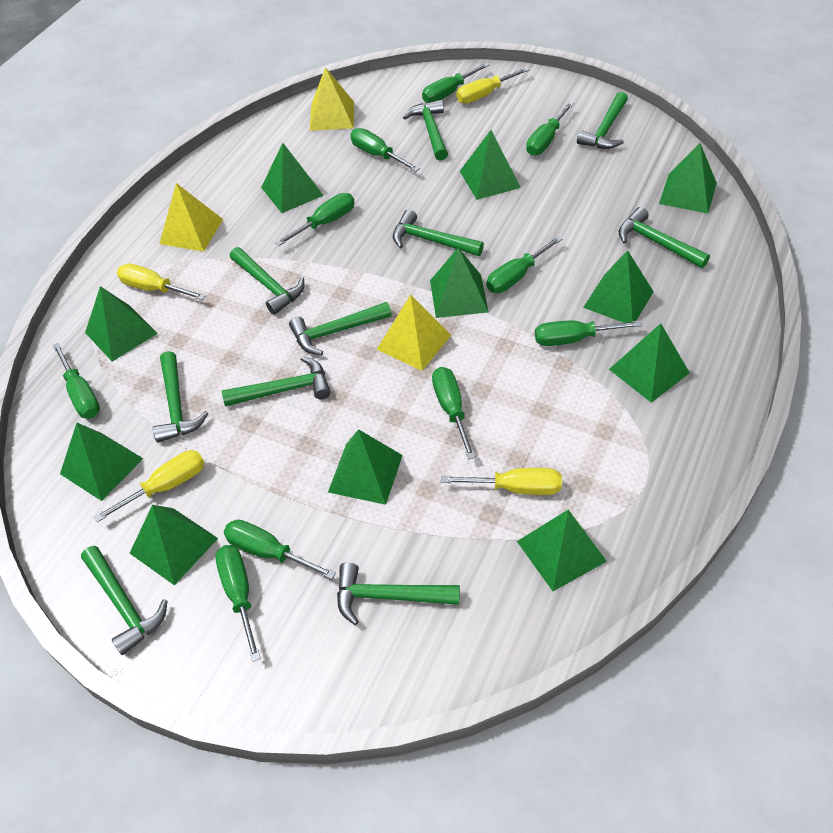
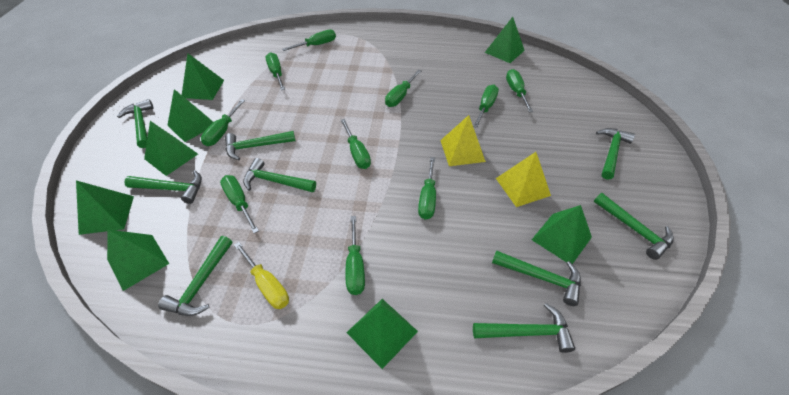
green hammer: [81,546,167,655] [153,351,209,443] [222,356,331,407] [230,247,304,315] [289,302,392,355] [337,563,460,625] [393,210,484,256] [403,100,448,161] [577,92,628,149] [619,207,710,268] = 10 -> [117,99,154,148] [124,170,202,204] [158,236,232,316] [225,131,295,160] [243,158,316,192] [473,303,575,353] [492,250,581,306] [594,193,674,260] [596,128,635,180] = 9
green pyramid: [60,423,143,501] [85,286,158,362] [130,505,218,586] [261,143,324,213] [328,429,403,505] [430,247,489,318] [460,130,521,200] [517,510,607,591] [583,250,654,323] [609,323,690,403] [659,143,717,214] = 11 -> [76,180,134,235] [107,230,169,291] [144,121,198,176] [167,89,213,142] [182,53,224,100] [346,299,418,369] [485,17,525,63] [532,205,592,264] = 8
yellow pyramid: [159,183,223,252] [310,67,354,131] [377,295,451,371] = 3 -> [440,115,486,166] [496,152,551,207] = 2
yellow screwdriver: [94,450,205,522] [117,264,206,300] [441,468,562,495] [457,67,530,103] = 4 -> [234,242,289,309] = 1

